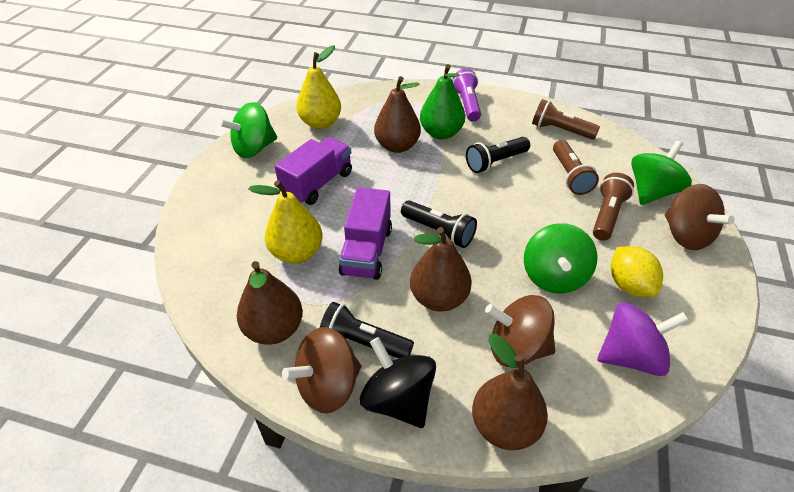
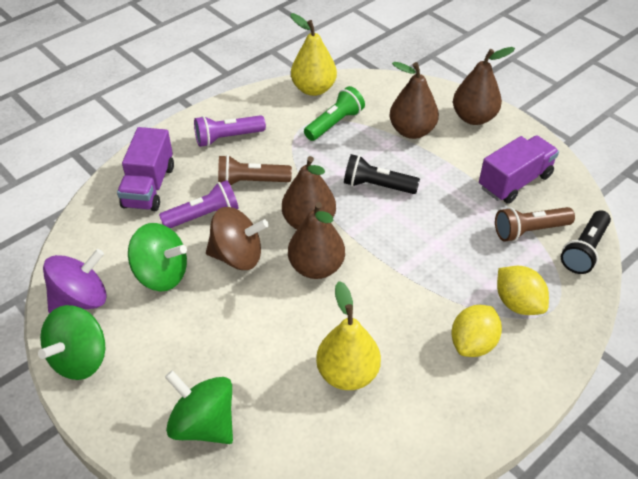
black flashlight: [320,302,414,358] [401,200,477,248] [466,137,530,173] = 3 -> [344,154,420,194] [561,210,611,274] = 2
black spinning top: [360,337,436,428] = 1 -> none = 0
brown flashlight: [532,99,600,140] [553,140,599,195] [593,173,634,241] = 3 -> [218,155,292,186] [495,207,575,242] = 2
brown spinning top: [282,327,361,414] [485,295,555,367] [665,184,734,250] = 3 -> [206,207,269,270] = 1
green flashlight: none = 0 -> [304,86,365,141] = 1
green pear: [420,64,465,140] = 1 -> none = 0
purple flashlight: [452,69,481,122] = 1 -> [159,180,239,228] [194,115,266,147] = 2
yellow lemon: [611,246,663,297] = 1 -> [451,305,502,357] [497,266,549,315] = 2

